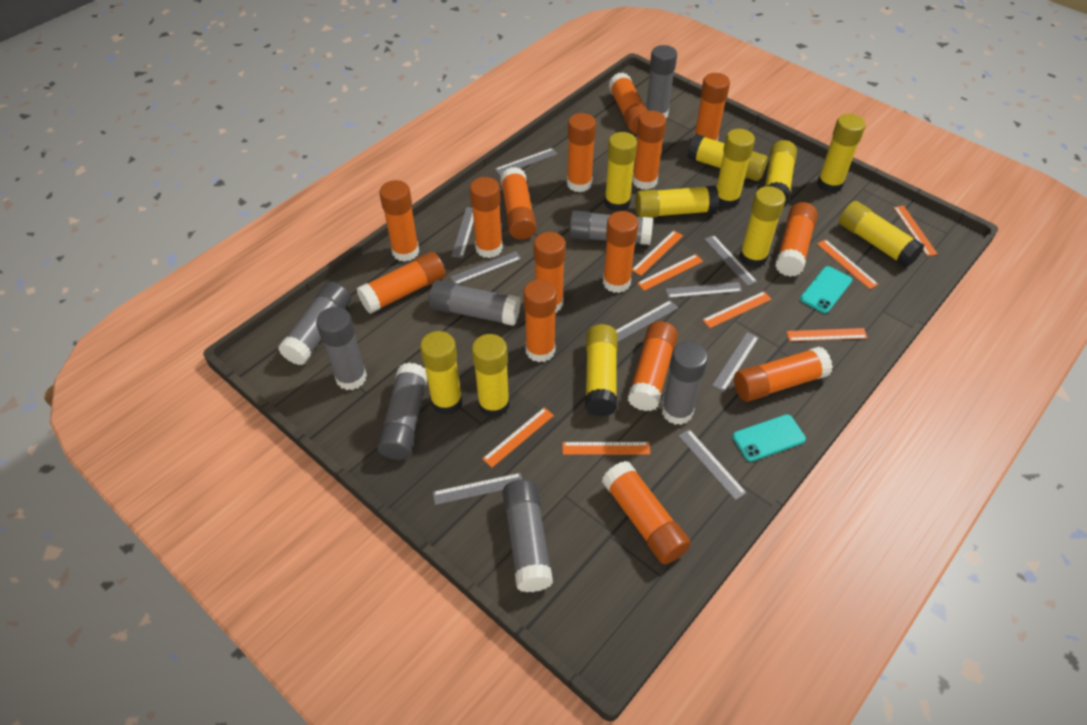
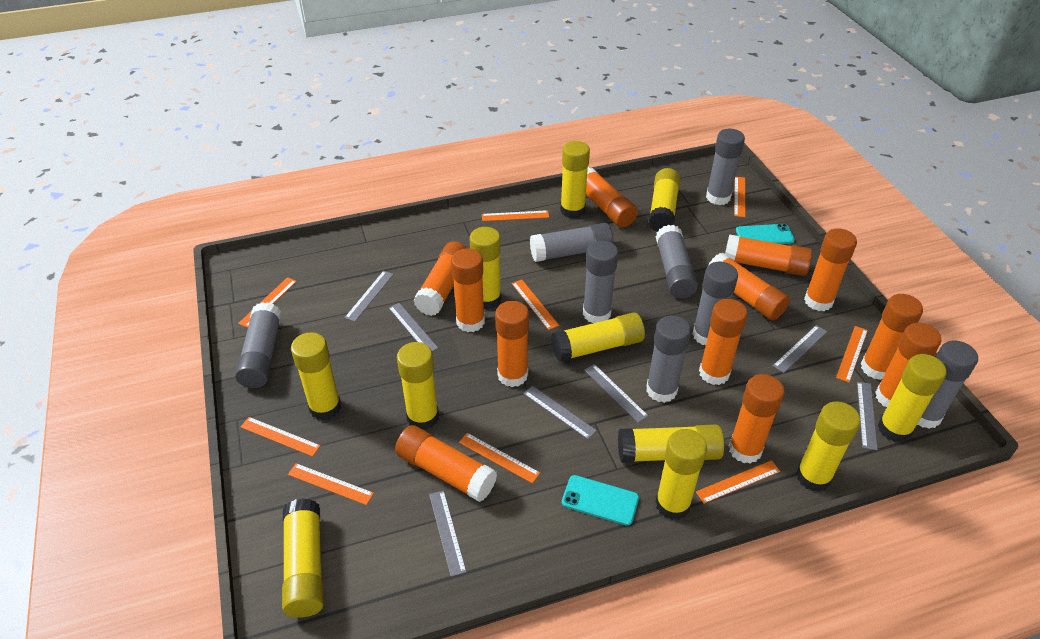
grey ruler: [433,473,522,505] [450,251,521,285] [452,207,474,258] [495,148,557,175] [616,300,678,342] [666,282,742,298] [678,429,747,500] [704,235,757,286] [712,332,759,392] = 9 -> [345,271,394,322] [389,303,438,351] [429,490,466,577] [524,386,597,439] [584,364,648,423] [773,325,827,373] [857,382,878,450] = 7
orange glue stick: [357,252,445,314] [379,180,419,262] [470,177,503,258] [500,167,536,240] [523,279,557,362] [534,232,566,313] [567,113,596,193] [602,461,691,564] [603,211,638,293] [608,73,648,134] [628,321,678,411] [632,111,666,190] [694,73,730,141] [734,347,833,402] [775,202,818,277] = 15 -> [395,425,497,502] [413,241,467,316] [451,248,485,332] [495,301,529,387] [586,167,638,227] [699,299,748,385] [707,253,790,320] [725,234,812,276] [729,374,784,464] [804,228,857,311] [861,294,923,380] [875,323,941,407] = 12
orange ruler: [482,407,554,468] [562,442,650,455] [632,230,683,276] [637,254,703,291] [702,291,772,328] [786,328,867,341] [817,239,878,289] [893,206,938,256] = 8 -> [238,277,297,328] [241,417,321,457] [288,463,374,505] [459,433,540,483] [482,210,549,221] [512,280,559,330] [696,460,780,504] [734,177,745,217] [836,326,868,382] = 9

